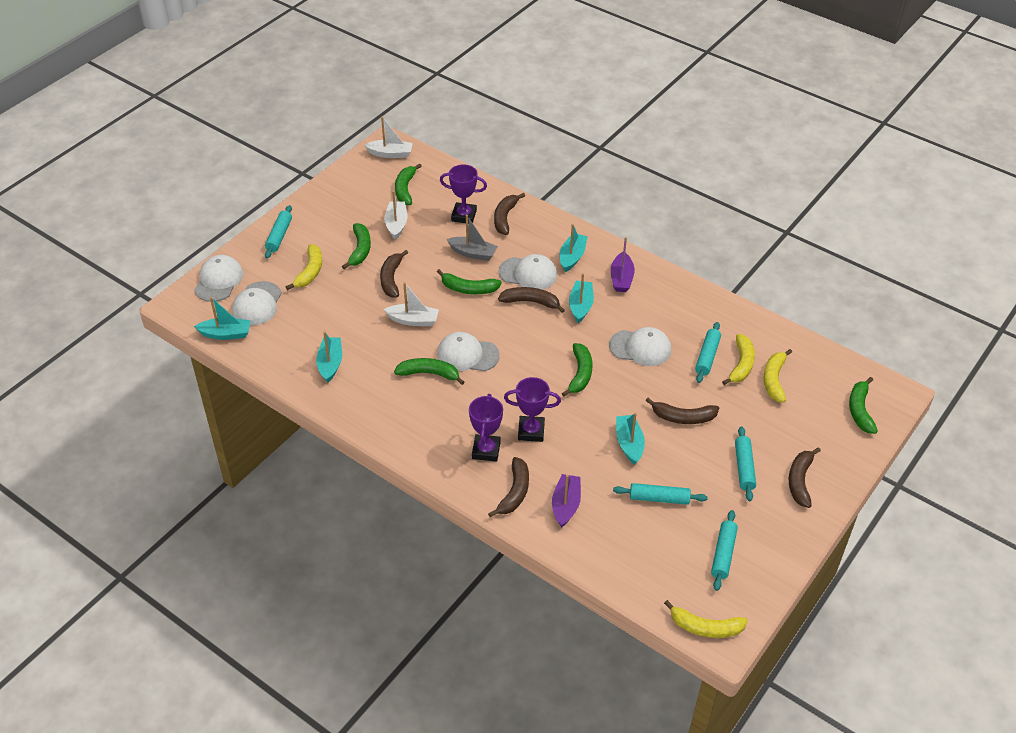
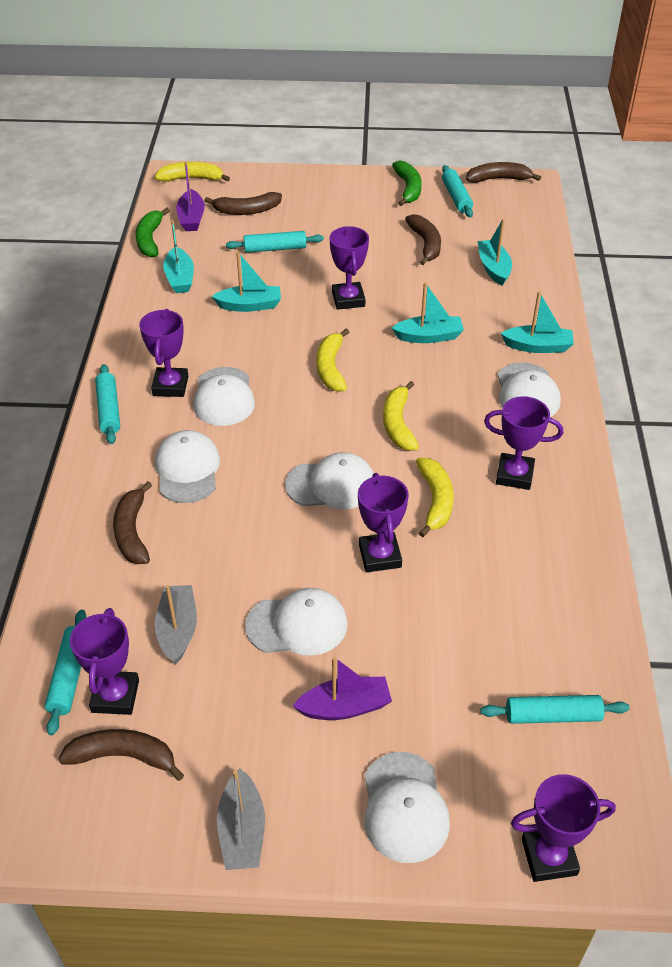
brown banana: [380,250,408,298] [488,457,529,517] [494,193,525,235] [498,287,565,313] [646,398,719,424] [789,447,821,508] = 6 -> [59,729,184,781] [113,482,152,564] [204,192,282,215] [405,214,441,265] [466,162,541,183] = 5
green banana: [342,223,371,269] [394,358,464,385] [395,163,422,205] [437,269,502,294] [562,343,592,397] [849,377,878,434] = 6 -> [135,208,170,257] [392,160,422,206] = 2
grey boat: [447,215,498,261] = 1 -> [155,585,197,665] [217,768,265,870] = 2
purple trophy: [440,164,487,223] [469,394,503,462] [504,377,561,442] = 3 -> [70,608,139,715] [139,309,188,397] [329,226,369,310] [358,473,409,572] [484,396,563,490] [511,774,616,882] = 6
white boat: [364,117,413,158] [383,282,439,326] [384,191,407,240] = 3 -> none = 0
white cap: [194,255,243,302] [232,281,282,325] [437,332,500,371] [499,254,557,290] [609,327,671,366] = 5 -> [155,430,220,503] [193,367,255,426] [245,588,347,656] [285,452,374,509] [364,752,450,863] [498,362,561,417] = 6

